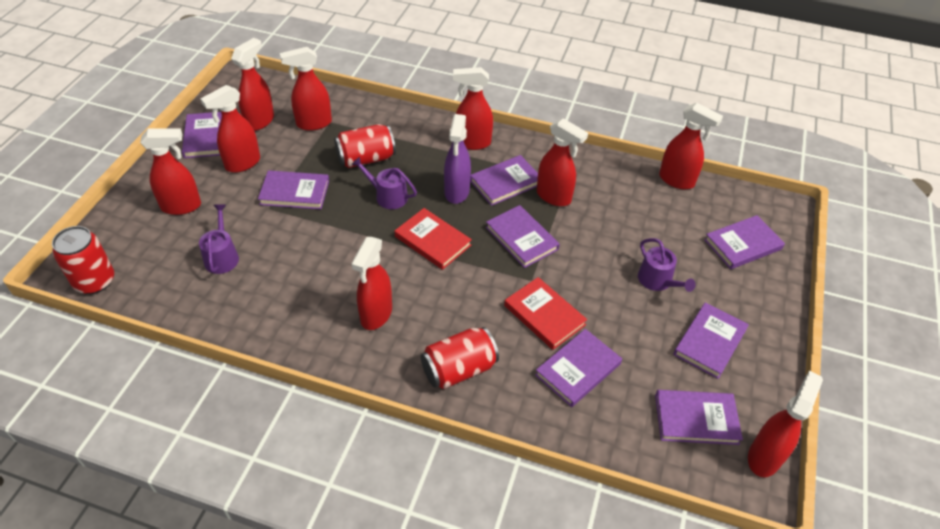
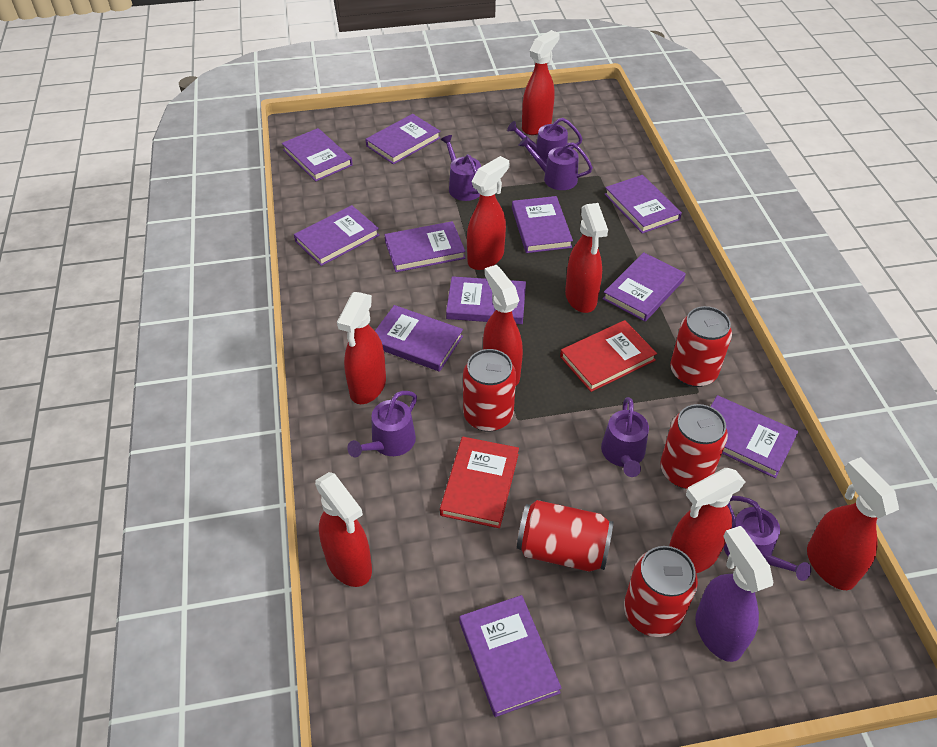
purple book: [182,112,222,158] [258,170,329,209] [470,155,538,206] [486,205,560,268] [535,329,622,407] [655,390,743,445] [674,303,749,379] [704,215,785,269] = 8 -> [282,128,353,181] [294,205,379,266] [365,114,441,164] [375,305,463,372] [384,221,466,272] [446,276,526,324] [459,595,562,717] [512,196,573,253] [603,252,686,322] [604,175,682,234] [710,395,798,478] = 11
purple watering can: [199,204,239,274] [351,157,417,209] [638,238,696,292] = 3 -> [347,391,417,457] [441,135,481,201] [507,118,582,164] [518,137,593,190] [601,397,649,477] [723,496,811,581] = 6
red can: [52,226,114,294] [334,124,396,168] [421,327,499,389] = 3 -> [463,349,516,432] [517,500,614,572] [624,546,698,637] [660,404,728,489] [670,306,732,387] = 5
red spray bottle: [140,129,201,215] [201,85,260,173] [231,38,274,131] [280,47,332,131] [351,237,392,330] [453,67,493,150] [537,118,588,206] [659,103,723,189] [748,371,823,477] = 9 -> [315,472,372,587] [337,292,386,404] [467,156,509,270] [483,265,523,386] [522,30,560,135] [565,203,608,313] [669,468,745,573] [807,457,899,590] = 8

